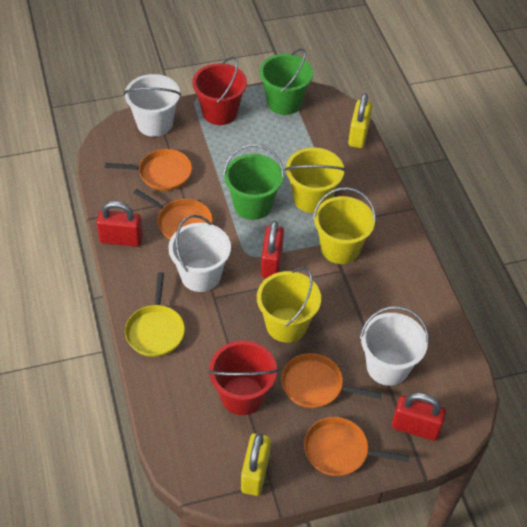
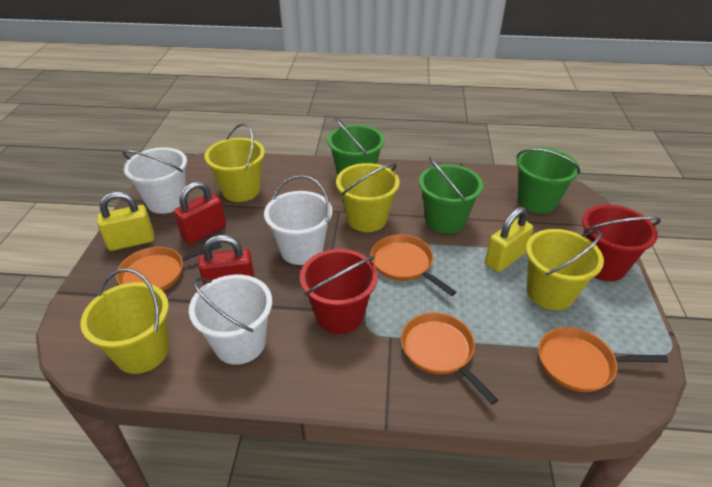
green bucket: [223,144,284,220] [259,48,313,115] = 2 -> [327,117,385,175] [419,157,483,234] [516,147,580,214] = 3
red padlock: [97,201,143,247] [261,221,284,278] [392,393,446,441] = 3 -> [174,181,226,244] [198,235,255,286] = 2
yellow bucket: [257,267,321,343] [285,147,345,213] [313,187,376,264] = 3 -> [80,268,169,374] [205,123,265,202] [336,163,400,232] [526,229,604,310] = 4
yellow pan: [125,272,185,357] = 1 -> none = 0

